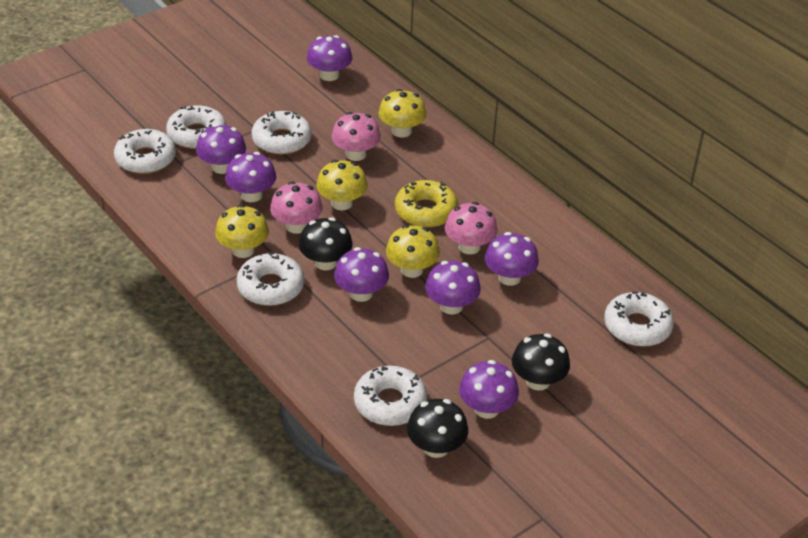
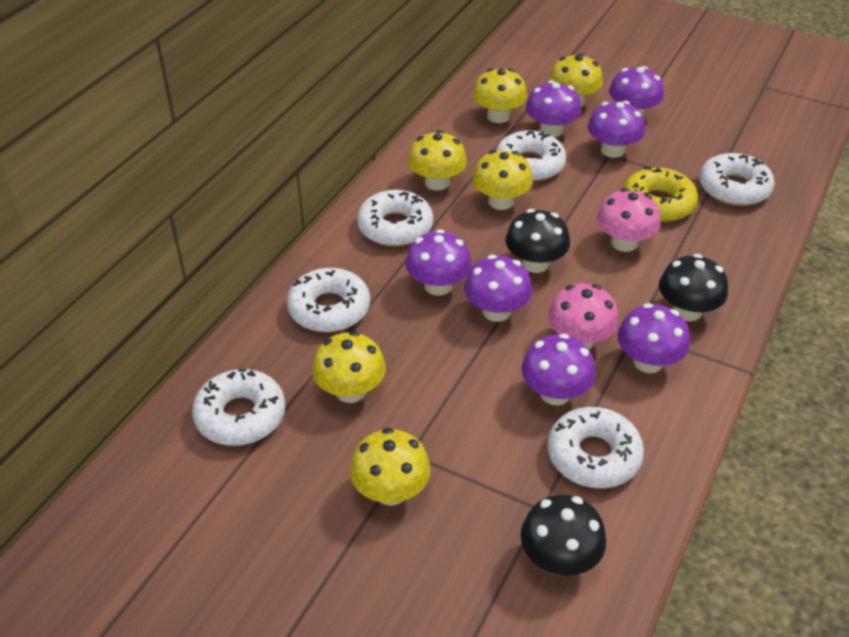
pink mushroom: [270,182,323,234] [332,112,381,161] [445,202,497,254] = 3 -> [548,284,619,349] [597,188,661,252] = 2
yellow mushroom: [215,205,269,258] [316,160,368,210] [378,89,427,138] [386,225,440,278] = 4 -> [312,331,386,403] [350,428,431,506] [408,130,467,191] [472,150,533,210] [473,68,527,123] [549,53,603,107] = 6

